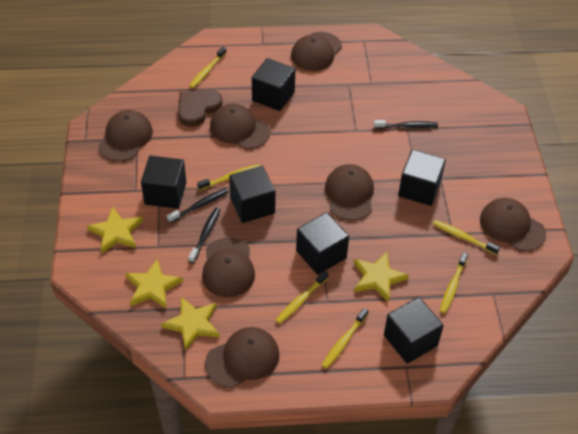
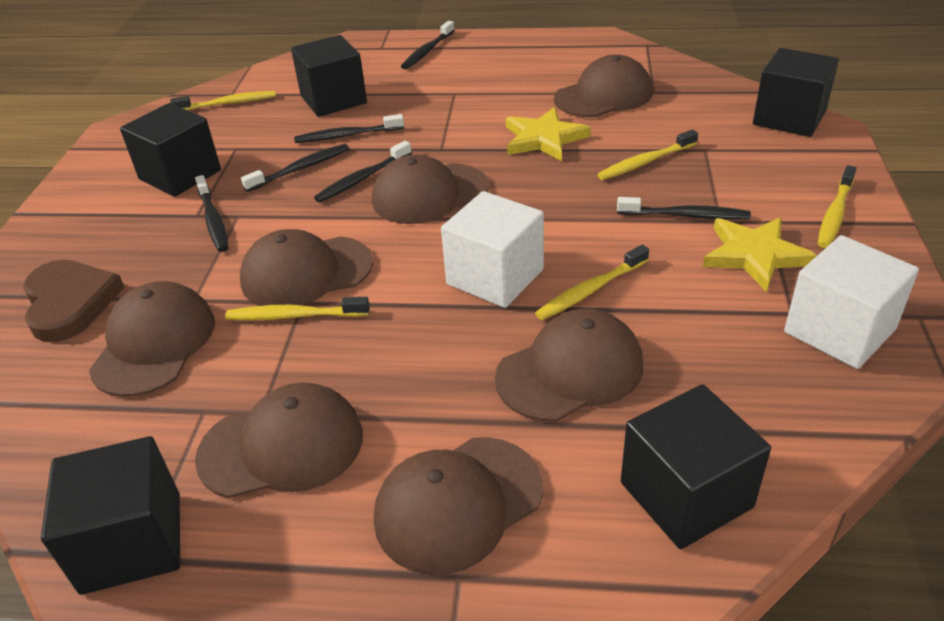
black cube: [141,156,186,209] [229,166,276,223] [252,58,295,111] [296,212,349,275] [384,297,444,364] [398,150,446,206] = 6 -> [41,436,180,595] [120,103,221,197] [291,35,367,117] [621,384,771,549] [753,48,839,137] = 5
black toothbrush: [167,188,229,223] [189,207,221,263] [374,120,438,129] = 3 -> [195,175,229,252] [241,144,349,192] [294,114,404,143] [314,141,412,202] [401,21,455,69] [617,197,751,220] = 6
white cube: none = 0 -> [441,191,544,308] [784,235,919,369] = 2
yellow star: [87,207,143,254] [125,259,183,309] [161,297,220,351] [354,252,409,302] = 4 -> [506,107,591,162] [703,217,817,292] = 2
yellow toothbrush: [189,47,227,88] [197,164,260,190] [275,270,329,324] [322,308,368,369] [433,220,500,255] [440,252,468,314] = 6 -> [170,91,276,110] [225,297,370,321] [535,245,649,320] [597,129,698,180] [818,165,857,248] = 5

